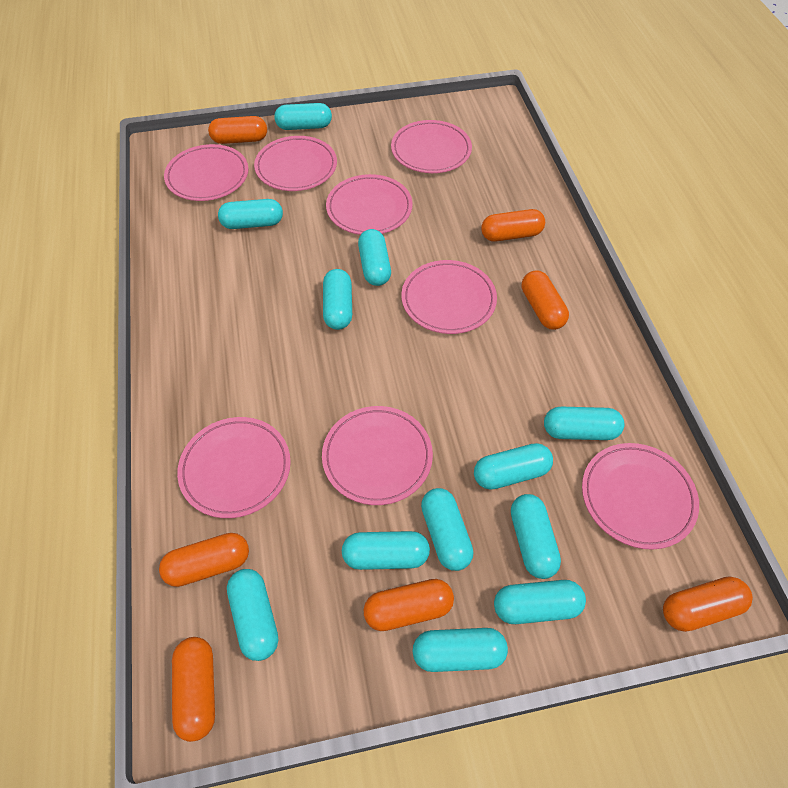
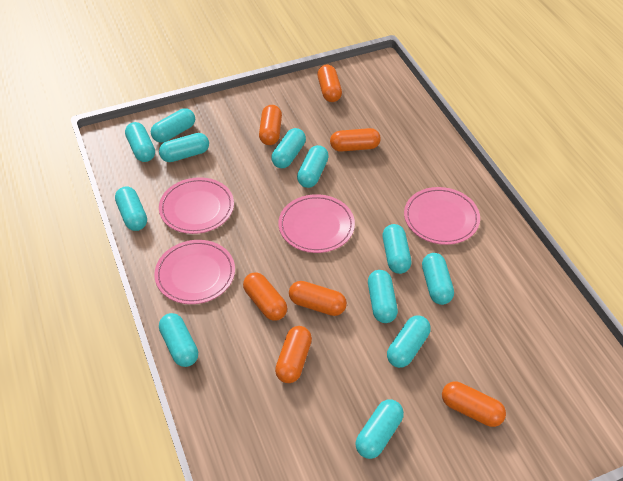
pink plate: [164,144,248,201] [177,417,291,518] [254,136,337,191] [322,406,433,505] [326,174,413,235] [391,120,472,173] [401,260,497,334] [582,443,699,550] = 8 -> [154,240,235,304] [159,177,234,234] [279,194,355,253] [404,187,480,245] = 4

